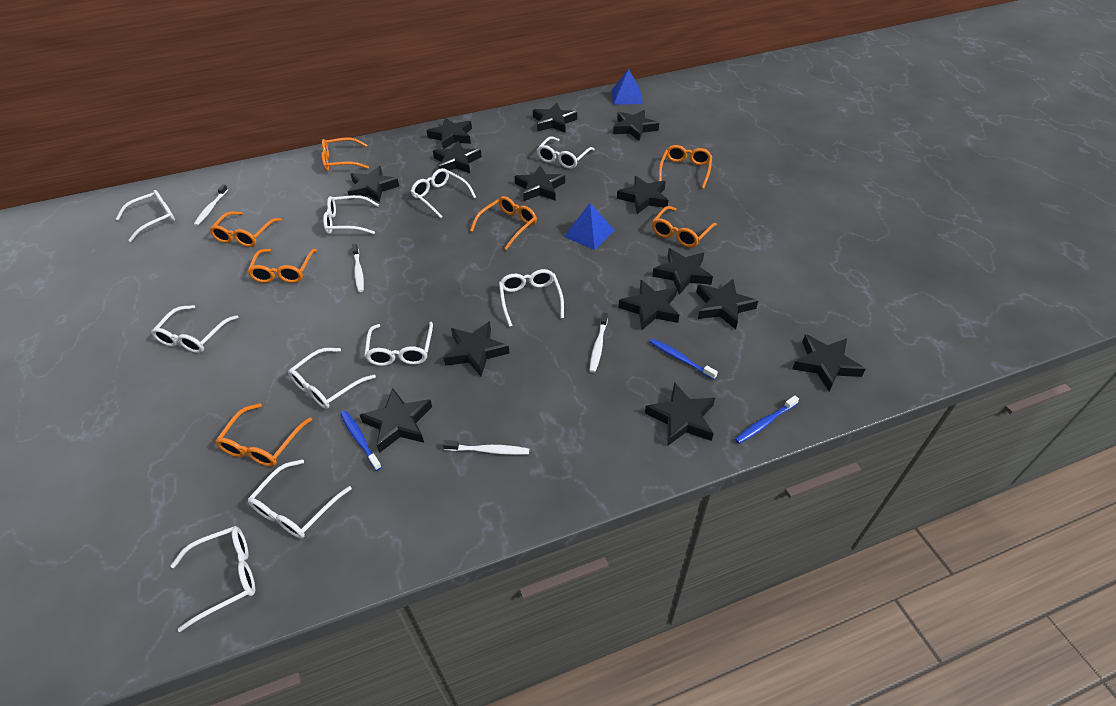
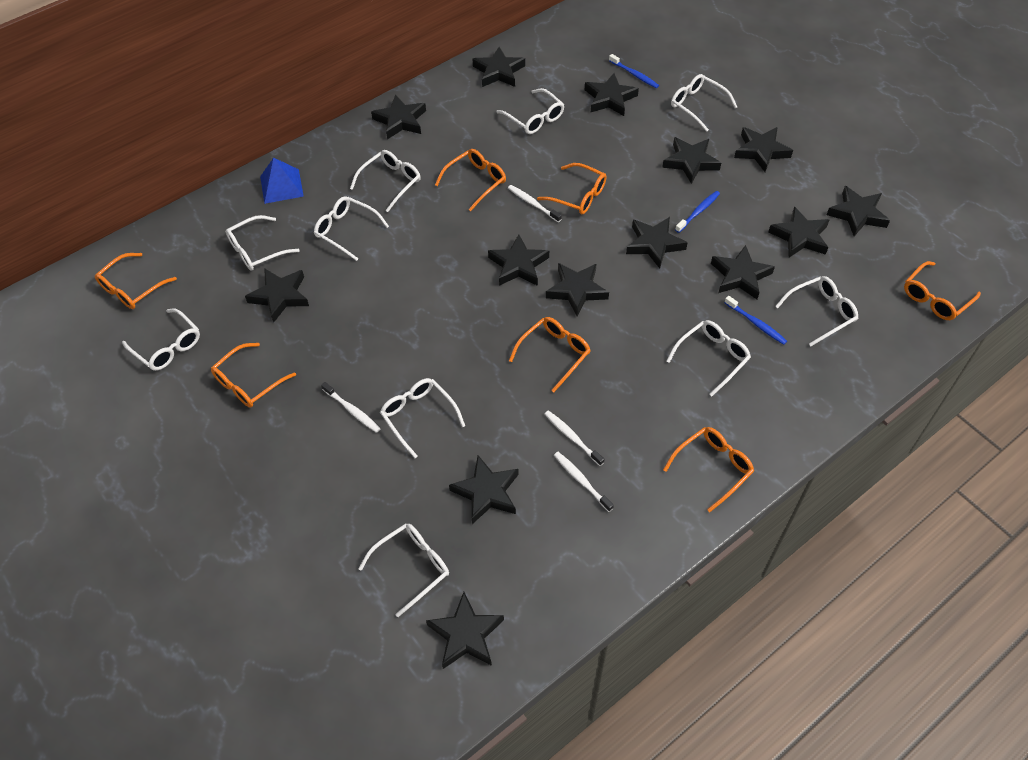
blue pyramid: [564,203,615,250] [611,69,643,105] = 2 -> [260,157,304,204] = 1

